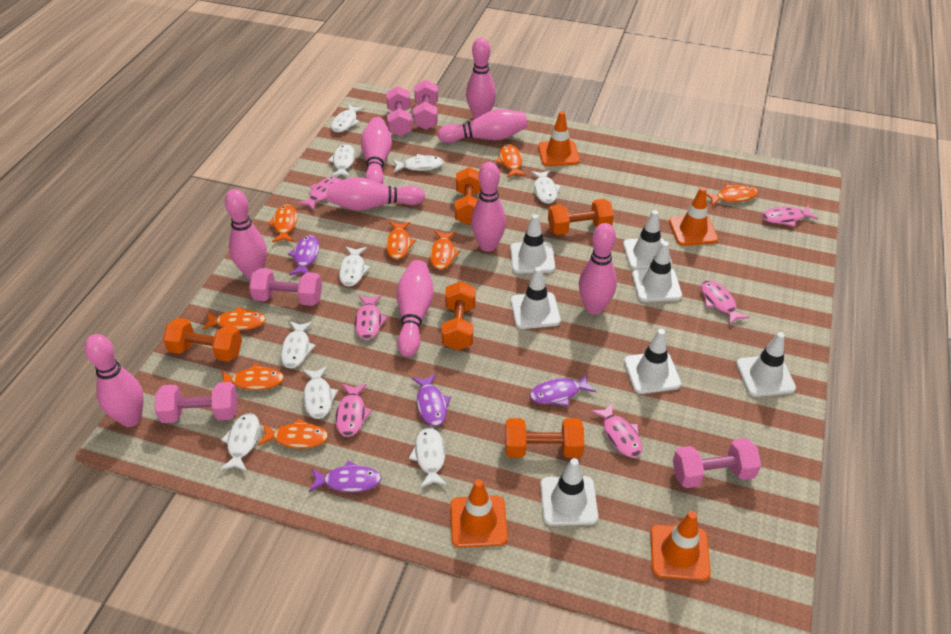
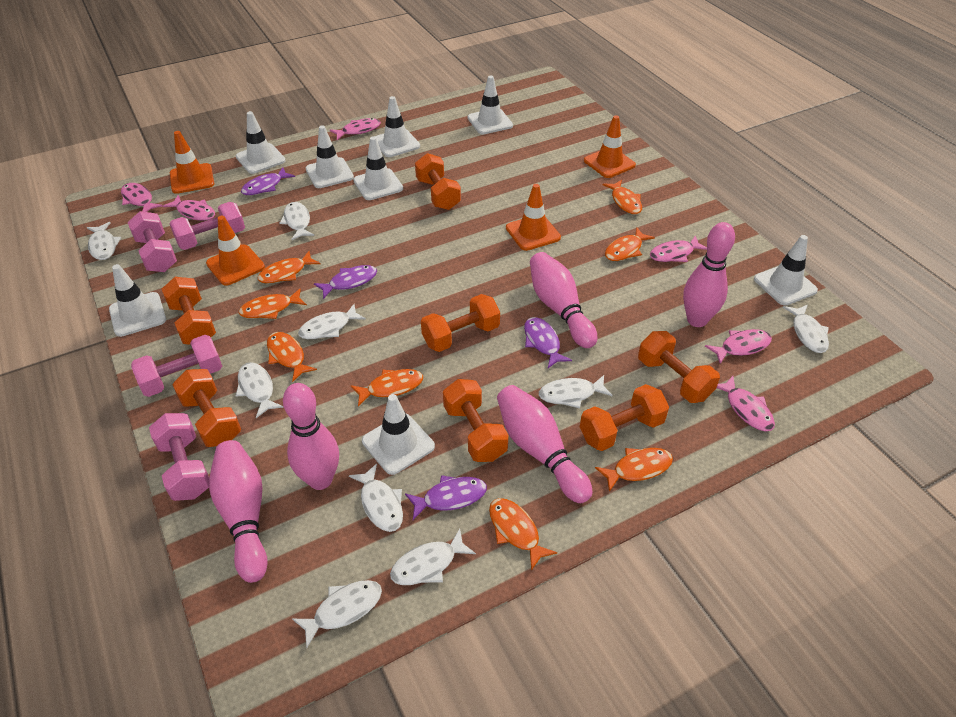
orange dumbbell: [163,318,242,362] [442,281,476,350] [455,167,481,225] [505,418,584,458] [548,199,614,235] = 5 -> [162,277,216,345] [173,369,241,447] [415,153,461,210] [421,294,500,352] [443,379,509,462] [580,384,669,451] [638,331,720,403] = 7
pink bowling pin: [84,334,144,427] [225,189,267,280] [327,177,425,211] [361,117,392,184] [396,260,434,357] [437,109,527,143] [466,38,496,119] [471,162,506,252] [579,223,617,314] = 9 -> [209,440,268,583] [283,383,339,490] [497,385,592,503] [530,252,597,348] [683,222,735,327] = 5
pink dumbbell: [155,382,237,423] [249,268,322,306] [386,86,412,137] [413,80,438,130] [673,438,761,488] = 5 -> [128,211,177,272] [131,335,222,397] [149,413,209,501] [169,202,245,250] = 4
white traffic cone: [510,214,555,273] [511,267,561,329] [540,458,598,526] [623,210,672,270] [624,329,681,394] [632,241,682,302] [736,332,796,397] = 7 -> [109,264,166,337] [236,111,286,174] [306,125,354,188] [353,136,403,200] [362,394,435,475] [374,96,420,157] [468,76,513,134] [754,235,818,306] = 8

